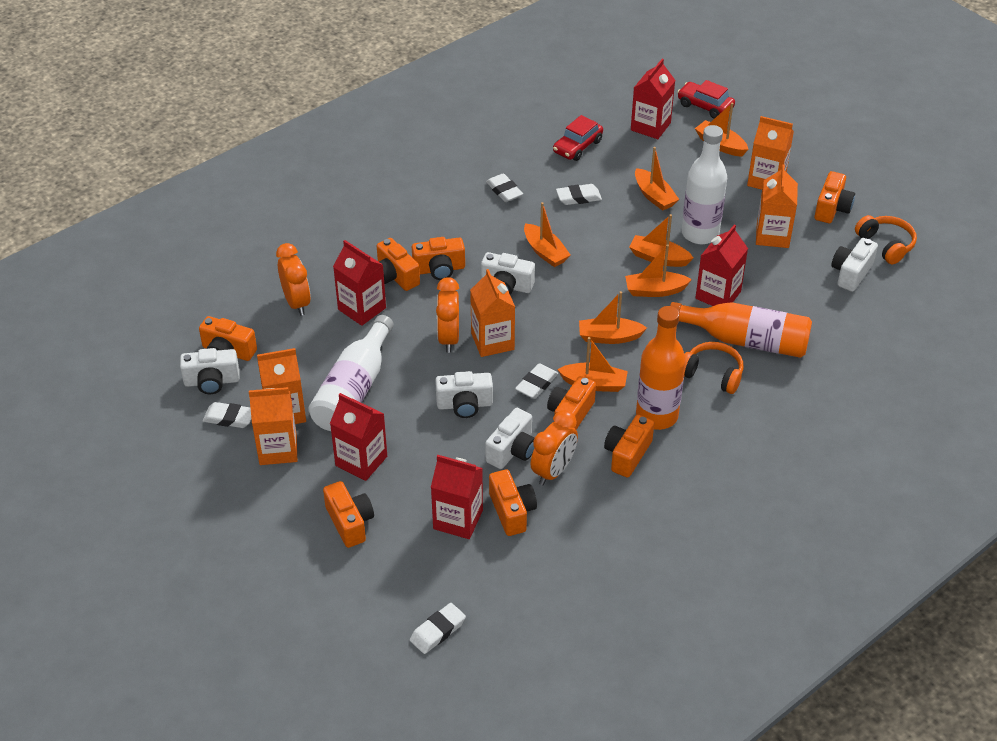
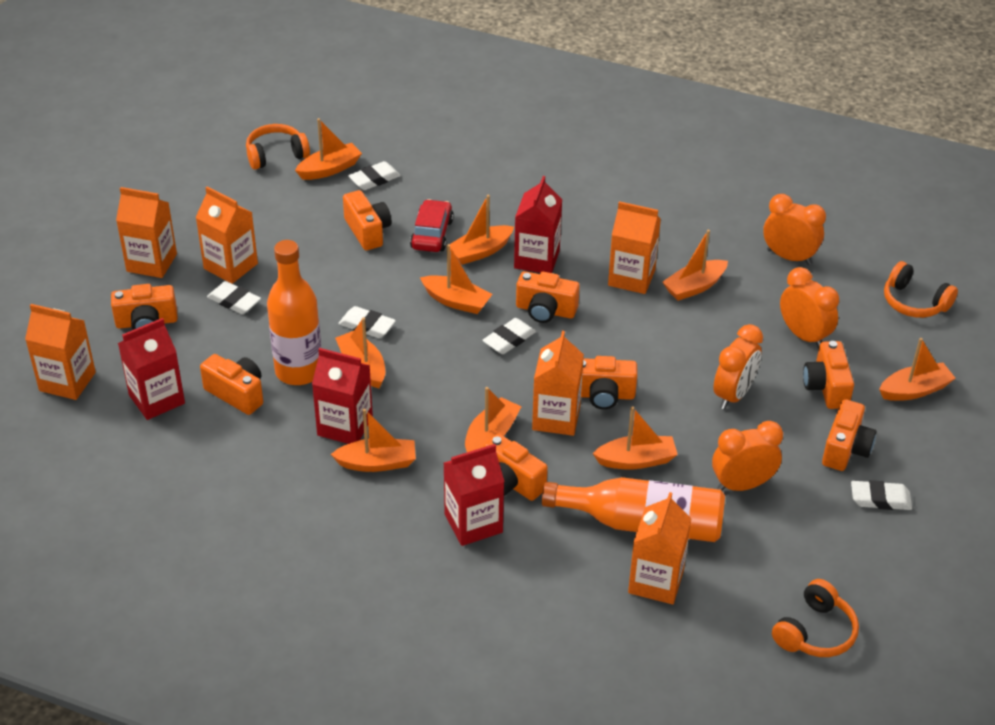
orange boat: [524,202,571,267] [557,337,628,392] [579,291,647,344] [625,244,692,297] [629,214,693,267] [635,147,679,211] [695,103,749,157] = 7 -> [295,118,362,180] [331,409,416,472] [335,317,385,388] [420,244,492,314] [449,195,514,265] [465,387,522,452] [593,406,678,470] [663,230,728,301] [879,338,956,401] = 9
orange carton: [249,387,297,465] [257,348,306,424] [470,269,515,357] [747,116,794,190] [756,165,798,248] = 5 -> [25,304,96,400] [116,187,177,278] [195,186,258,284] [532,331,584,436] [608,201,661,294] [628,492,692,604] = 6
orange clock: [276,243,311,316] [436,277,459,353] [531,410,578,485] = 3 -> [712,421,783,491] [713,324,763,410] [763,194,826,265] [780,267,839,349] = 4
orange headphones: [684,342,743,394] [855,215,917,264] = 2 -> [246,124,310,169] [772,579,859,657] [884,261,958,318] = 3
red car: [553,115,603,161] [677,80,735,119] = 2 -> [410,199,454,252] = 1
red carton: [330,393,387,481] [333,240,386,326] [431,455,483,539] [631,59,675,139] [695,225,748,306] = 5 -> [118,318,185,420] [312,348,373,444] [444,444,504,546] [514,176,562,273] = 4
white bottle: [308,315,394,431] [682,125,727,244] = 2 -> none = 0
white camera: [180,348,240,394] [435,371,493,418] [481,252,535,294] [485,408,535,469] [832,238,878,292] = 5 -> none = 0

